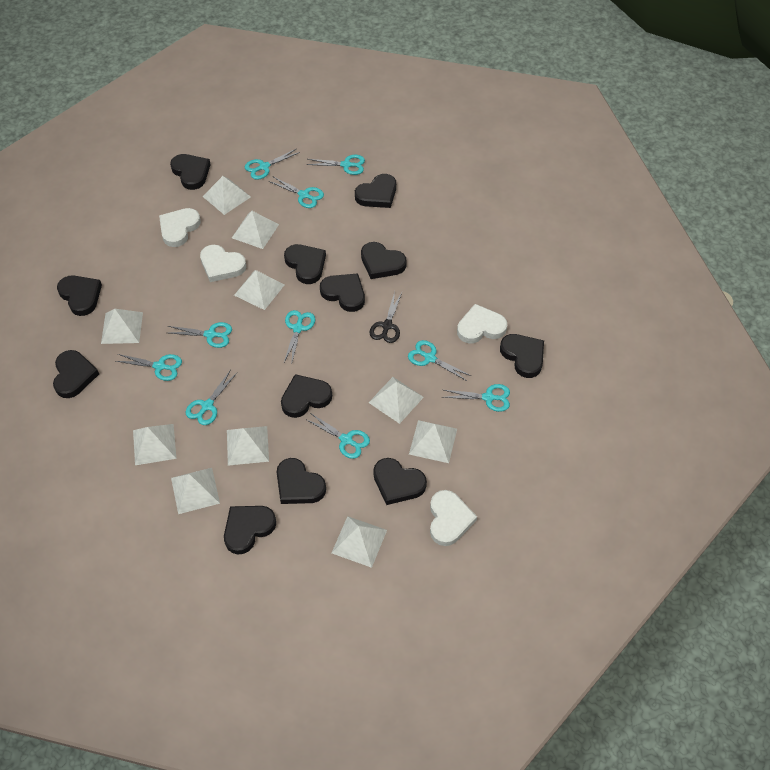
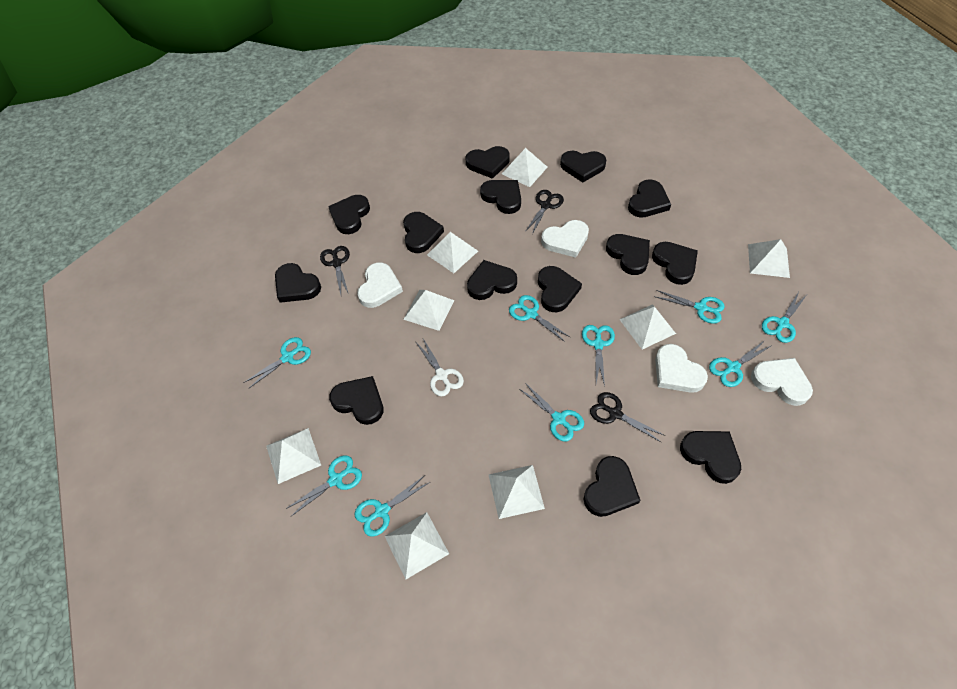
black heart: [53,350,99,398] [57,275,102,316] [170,154,211,190] [224,506,276,554] [277,458,326,504] [281,374,332,418] [284,244,326,284] [320,273,365,312] [355,174,396,208] [361,242,407,279] [373,458,427,505] [500,334,544,378] = 12 -> [275,263,321,303] [328,195,370,234] [329,376,384,425] [403,212,444,253] [466,146,510,179] [467,260,517,300] [480,180,521,214] [538,266,582,312] [560,151,606,182] [584,456,640,517] [606,234,650,275] [628,179,671,218] [652,242,698,285] [680,431,741,484] = 14
black scissors: [369,292,402,343] = 1 -> [320,246,350,294] [525,190,564,234] [590,392,665,443] = 3
turquoise scissors: [116,354,182,381] [168,322,232,348] [186,371,237,425] [245,149,300,180] [269,177,324,208] [284,310,315,365] [305,414,370,459] [306,155,365,175] [408,340,471,381] [443,384,510,412] = 10 -> [243,337,311,389] [286,455,362,517] [355,475,430,537] [509,295,570,342] [520,383,584,441] [582,325,615,387] [656,290,725,324] [709,340,771,387] [762,292,806,343] = 9
white pyramid: [101,309,143,344] [133,424,176,465] [171,468,220,514] [202,176,251,215] [227,426,269,466] [232,211,279,249] [234,270,285,310] [332,516,387,568] [368,377,424,424] [409,420,457,463] = 10 -> [266,428,321,484] [385,512,449,579] [403,290,455,331] [427,232,478,273] [489,465,545,519] [502,148,548,187] [619,304,676,349] [748,239,790,278] = 8
white scissors: none = 0 -> [417,339,464,397] = 1

